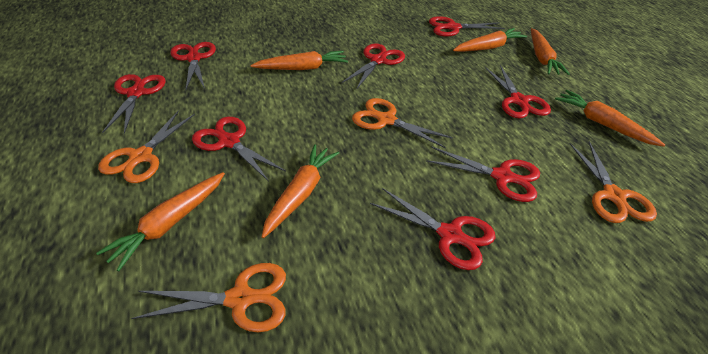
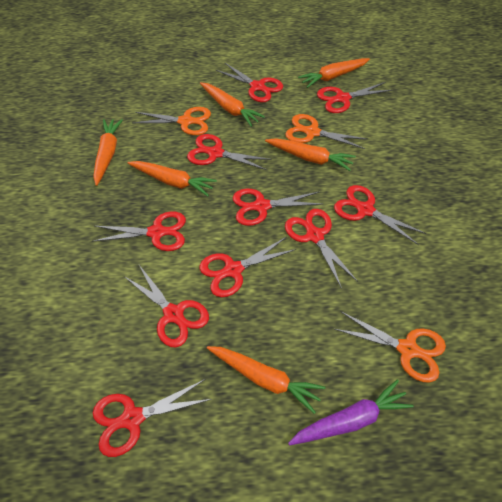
orange scissors: [98,110,195,183] [131,263,286,332] [352,98,453,148] [570,142,657,223] = 4 -> [133,107,211,135] [285,114,367,149] [334,311,446,383] = 3
purple carrot: none = 0 -> [288,380,414,445] = 1
red scissors: [102,74,166,134] [170,42,216,89] [192,117,286,181] [342,43,405,90] [370,188,496,270] [426,147,540,202] [429,16,505,37] [485,65,551,118] = 8 -> [92,211,186,251] [93,379,212,457] [124,265,209,347] [187,134,272,170] [199,237,296,297] [216,62,283,102] [233,189,323,226] [285,209,358,289] [317,82,392,113] [334,185,426,245] = 10

